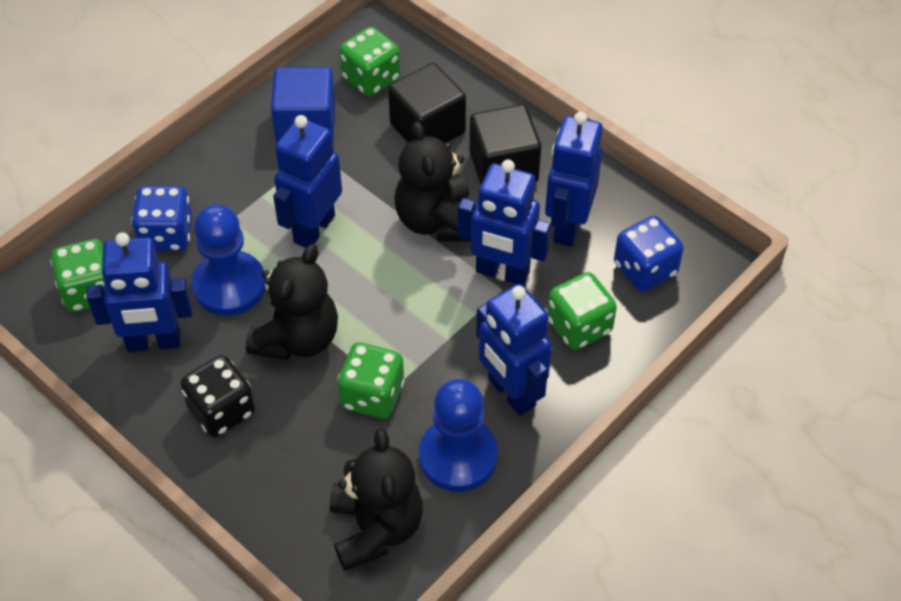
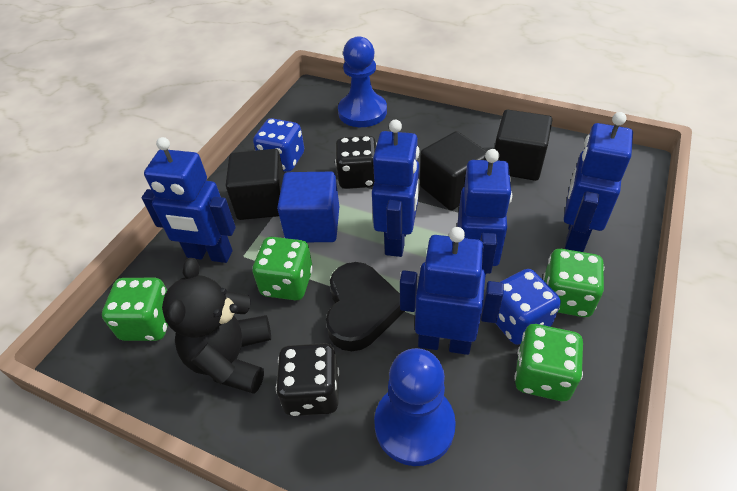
black cube: [388,63,466,143] [470,104,541,184] = 2 -> [226,149,284,220] [420,131,487,210] [494,110,552,181] = 3
black dice: [180,355,255,437] = 1 -> [276,343,339,416] [335,135,377,189] = 2
black heart: none = 0 -> [326,262,405,351] = 1
black teddy bear: [246,244,338,361] [330,428,423,571] [394,121,471,241] = 3 -> [162,258,271,394] = 1

